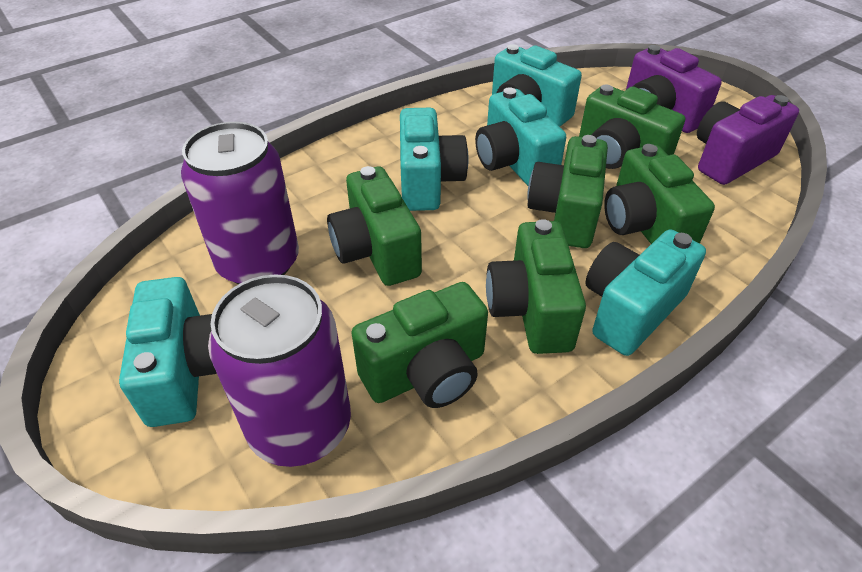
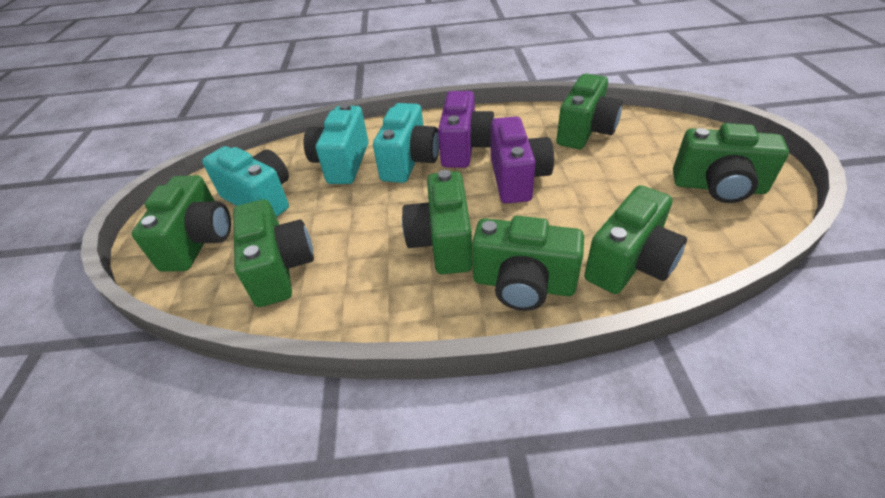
green camera: [327,166,422,286] [351,282,488,408] [486,219,586,354] [527,135,608,248] [579,85,685,169] [604,144,715,244] = 6 -> [132,175,231,272] [233,199,314,307] [402,170,473,274] [472,216,584,311] [556,74,623,149] [584,185,687,294] [673,123,789,203] = 7
purple can: [181,122,299,284] [208,274,351,467] = 2 -> none = 0
turquoise camera: [119,277,217,427] [400,108,469,211] [475,87,566,186] [492,44,582,127] [585,229,706,356] = 5 -> [202,146,289,217] [303,103,368,184] [373,103,439,183] = 3

